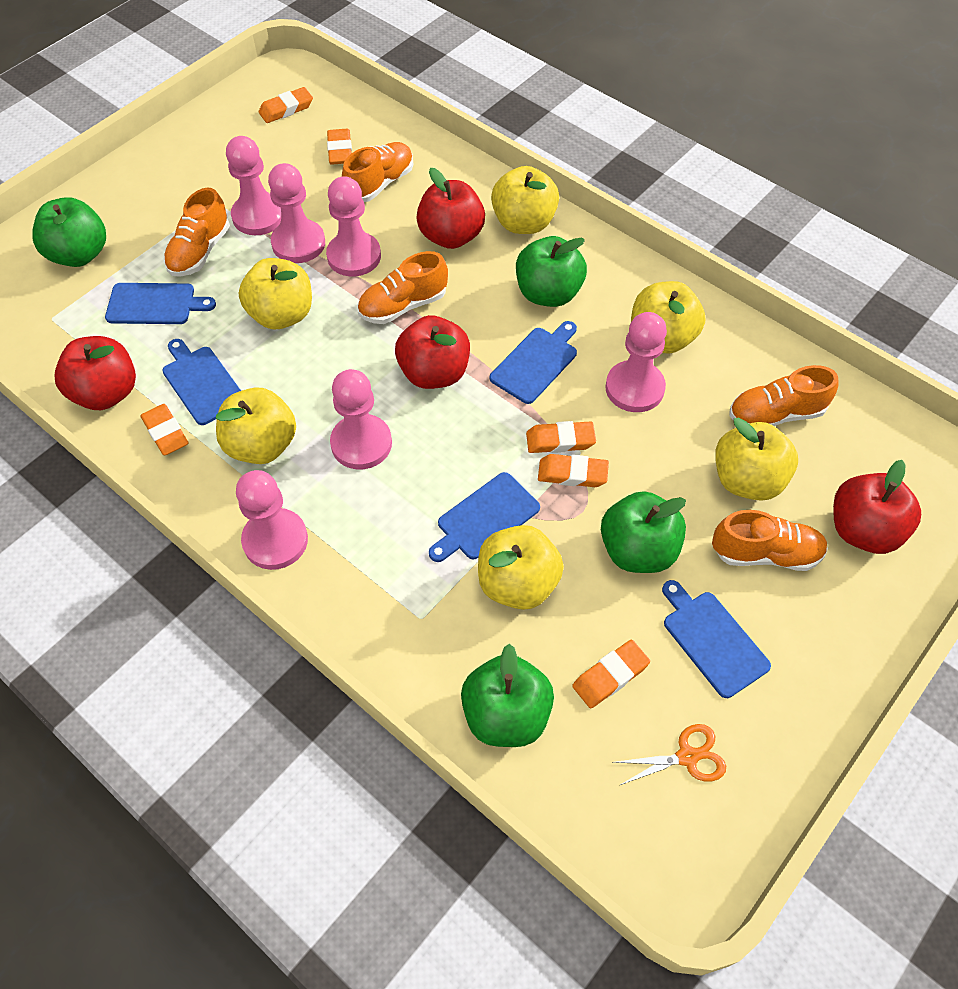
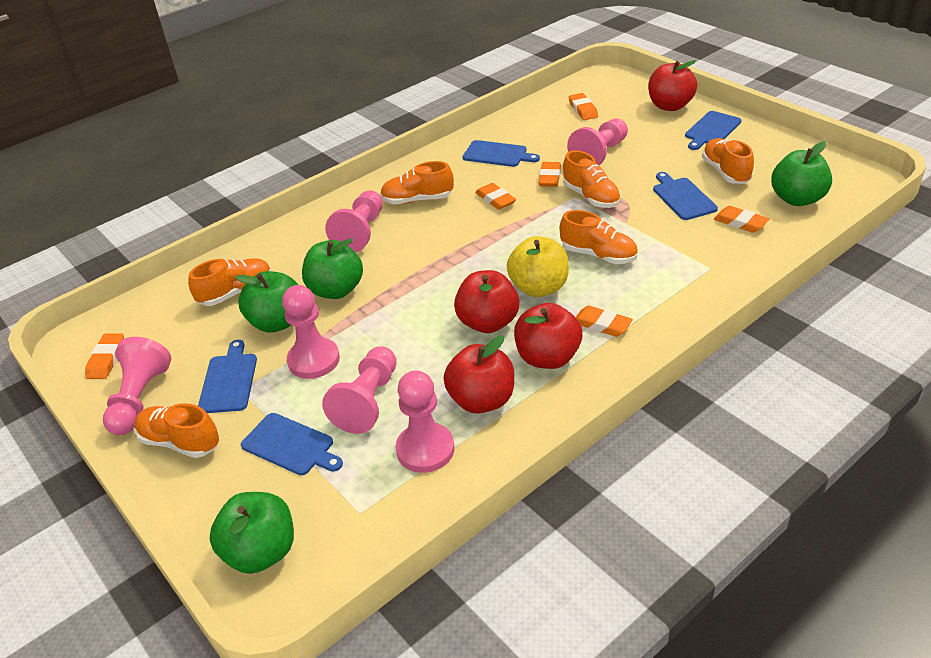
orange scissors: [612,724,726,785] = 1 -> none = 0
orange shoe: [163,187,230,277] [342,142,413,202] [357,251,448,324] [712,510,828,571] [729,365,839,426] = 5 -> [135,403,219,458] [188,258,272,306] [380,161,454,204] [560,210,638,264] [563,150,621,208] [702,138,754,184] = 6
yellow apple: [216,388,296,464] [239,258,312,329] [478,525,564,610] [491,166,559,234] [631,281,705,354] [715,418,798,501] = 6 -> [507,236,569,297] = 1

